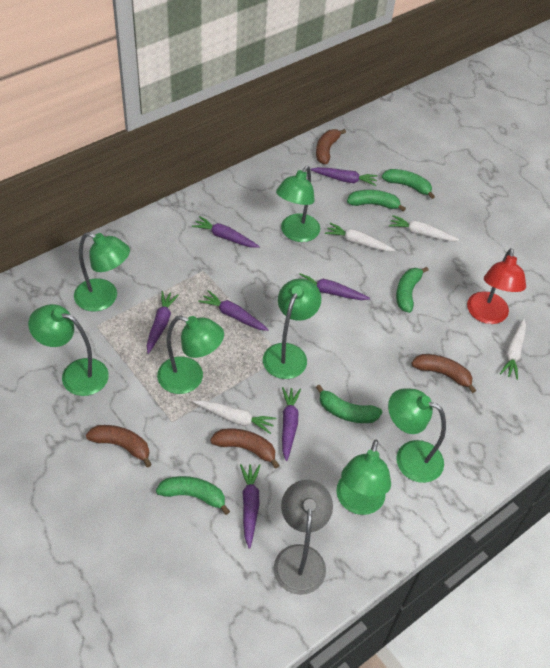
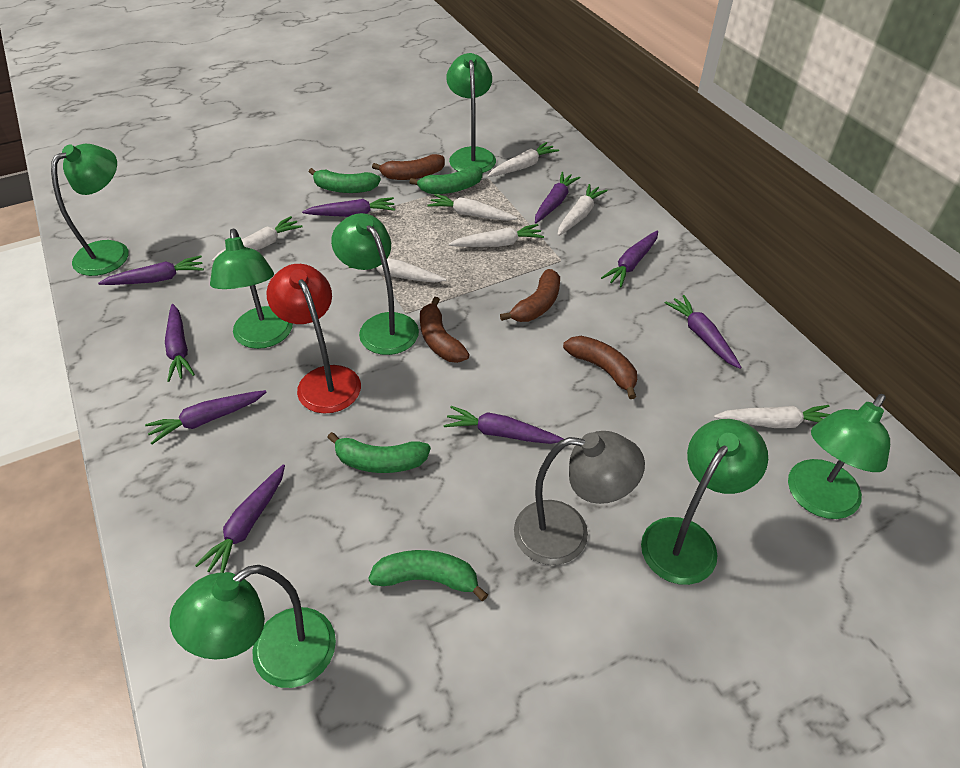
green banana: [156,476,230,515] [316,384,382,423] [347,190,406,212] [382,169,435,199] [396,267,429,313] = 5 -> [309,168,381,193] [327,432,431,473] [368,550,488,601] [409,166,483,194] = 4
purple carrot: [147,291,179,354] [192,216,260,248] [199,290,269,331] [240,464,260,548] [282,387,301,461] [299,273,370,300] [311,167,378,186] = 7 -> [98,256,204,285] [145,390,266,444] [165,304,195,382] [195,464,285,573] [302,197,395,217] [444,406,563,444] [535,172,581,223] [601,231,658,287] [665,295,741,369] = 9
white carrot: [193,400,276,434] [325,223,395,251] [389,215,459,241] [500,318,526,380] = 4 -> [212,216,302,262] [349,258,446,283] [427,194,518,221] [448,224,544,247] [487,142,559,177] [558,184,608,236] [714,405,830,428] = 7

